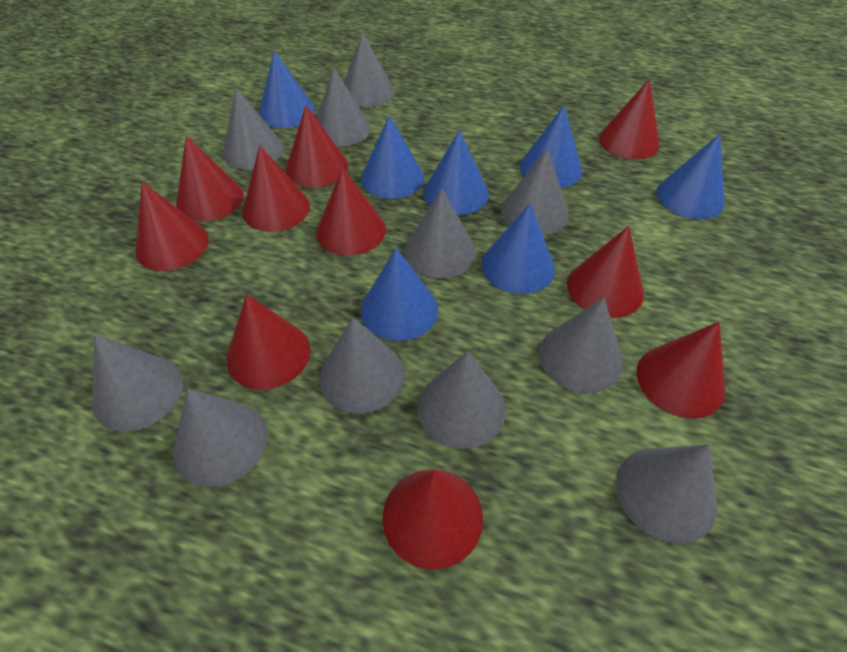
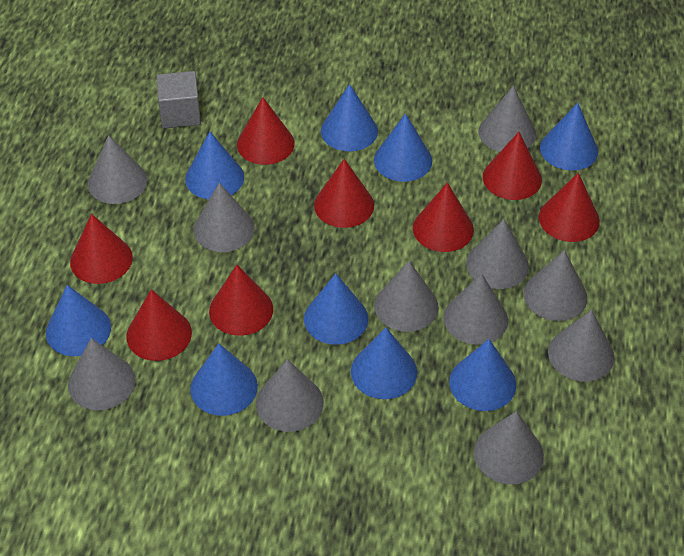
blue cone: [259,50,315,128] [361,115,424,199] [361,248,438,341] [423,130,488,215] [482,203,555,294] [519,106,582,188] [657,134,725,219] = 7 -> [46,285,111,356] [185,131,244,200] [190,343,258,416] [304,273,368,345] [321,84,378,151] [351,327,417,399] [374,113,432,182] [449,339,516,411] [540,103,598,170] = 9
grey cube: none = 0 -> [156,71,201,128] = 1
red cone: [135,182,209,271] [176,136,243,222] [226,294,310,390] [242,145,310,232] [286,105,348,188] [316,167,386,256] [383,469,483,570] [567,226,644,318] [599,79,660,159] [637,322,725,418] = 10 -> [70,214,133,284] [127,289,192,361] [209,265,273,336] [237,97,295,165] [314,159,374,228] [413,182,474,252] [483,132,542,200] [539,173,600,242] = 8

